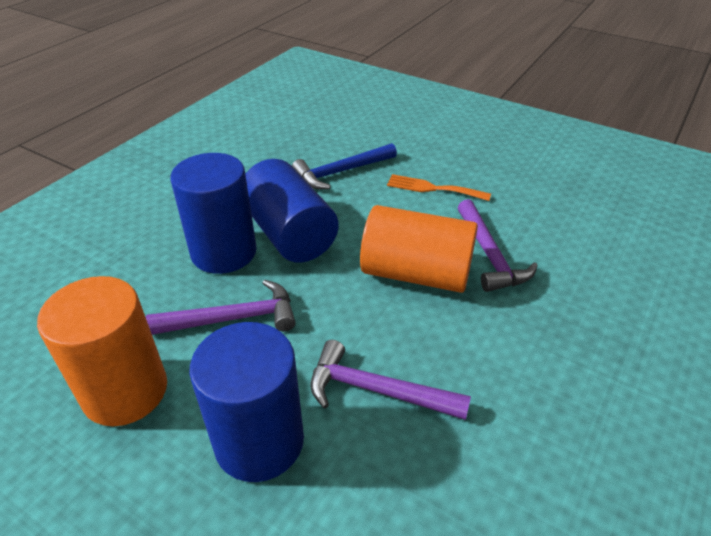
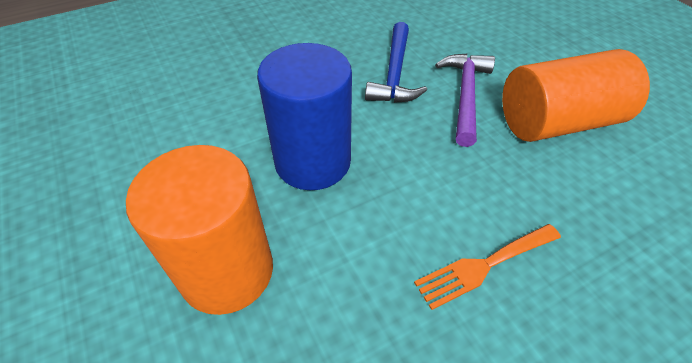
blue cylinder: [171,153,257,274] [189,322,304,482] [245,159,339,263] = 3 -> [257,43,352,190] = 1
purple hammer: [146,280,296,335] [310,340,471,420] [458,199,538,292] = 3 -> [435,54,495,147] = 1

